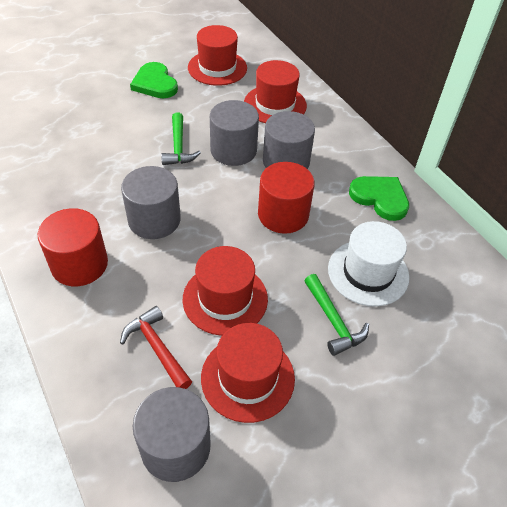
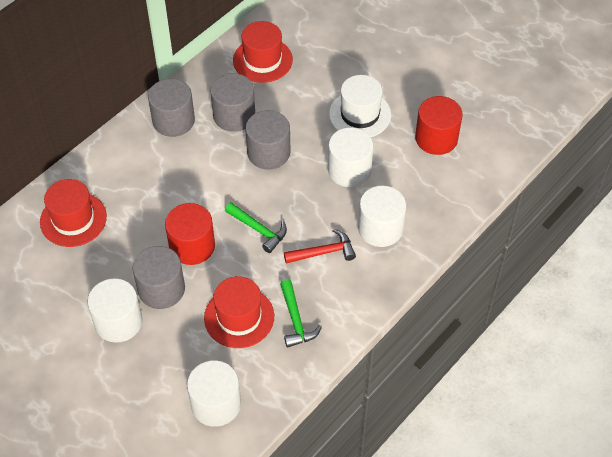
green heart: [130,62,178,98] [349,176,409,221] = 2 -> none = 0
red hat: [183,246,268,336] [188,25,247,86] [201,323,295,423] [244,60,307,123] = 4 -> [40,179,107,247] [204,276,274,348] [233,21,293,83] = 3
white cylinder: none = 0 -> [88,278,142,343] [187,360,241,427] [328,127,374,187] [358,186,406,247] = 4

